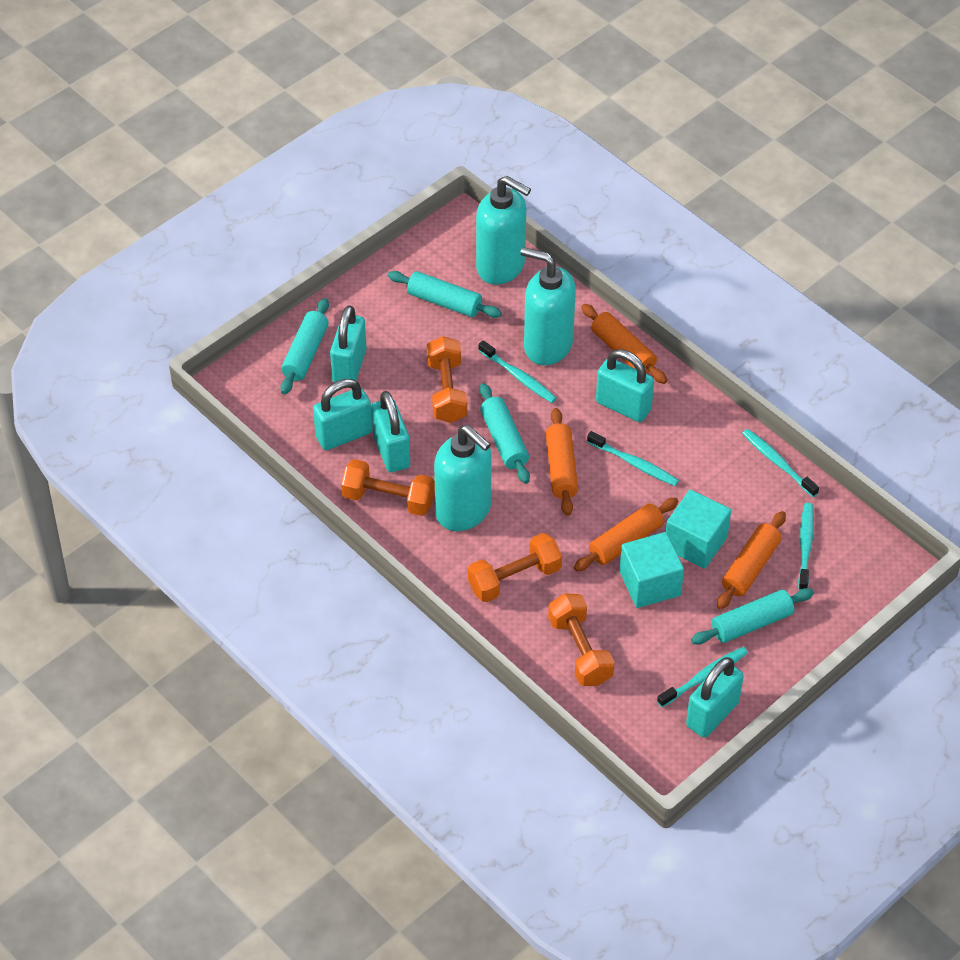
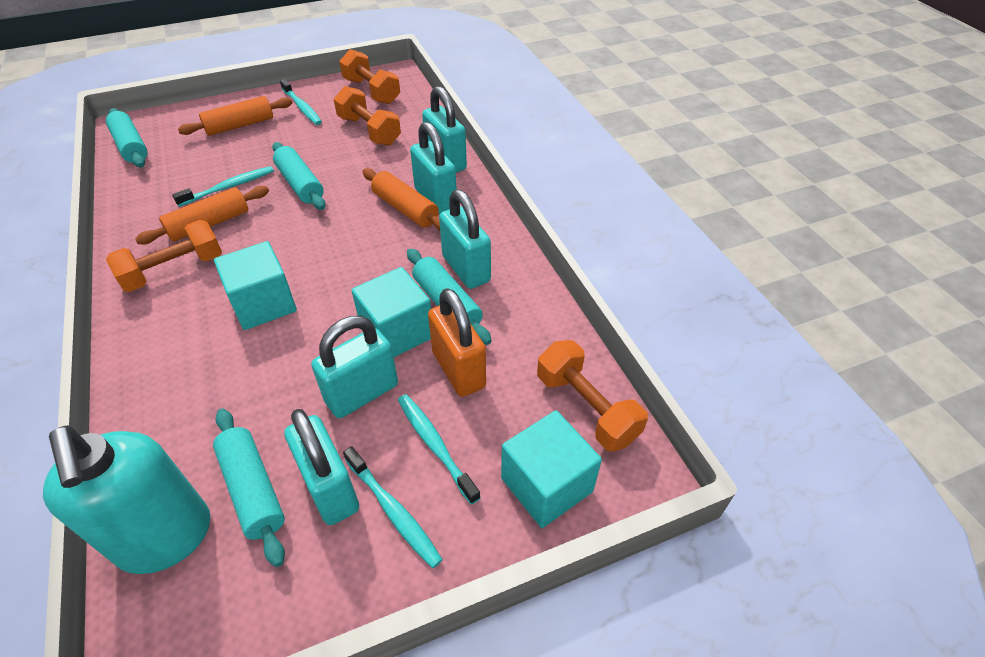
orange padlock: none = 0 -> [428,288,486,397] = 1
orange rolling pin: [546,408,578,516] [574,497,679,571] [581,304,667,384] [717,511,786,610] = 4 -> [135,186,269,244] [178,96,292,136] [362,168,440,231] = 3
turquoise cube: [620,532,684,608] [666,490,731,569] = 2 -> [214,241,297,330] [351,267,431,357] [501,410,602,528] = 3
turquoise soap dispenser: [434,425,492,531] [476,176,531,285] [520,247,576,365] = 3 -> [43,425,210,574] = 1
turquoise toothbrush: [478,340,557,403] [587,431,679,486] [657,647,748,707] [742,429,819,497] [798,503,814,590] = 5 -> [172,166,274,207] [280,79,322,125] [343,446,443,568] [398,394,481,504] = 4

